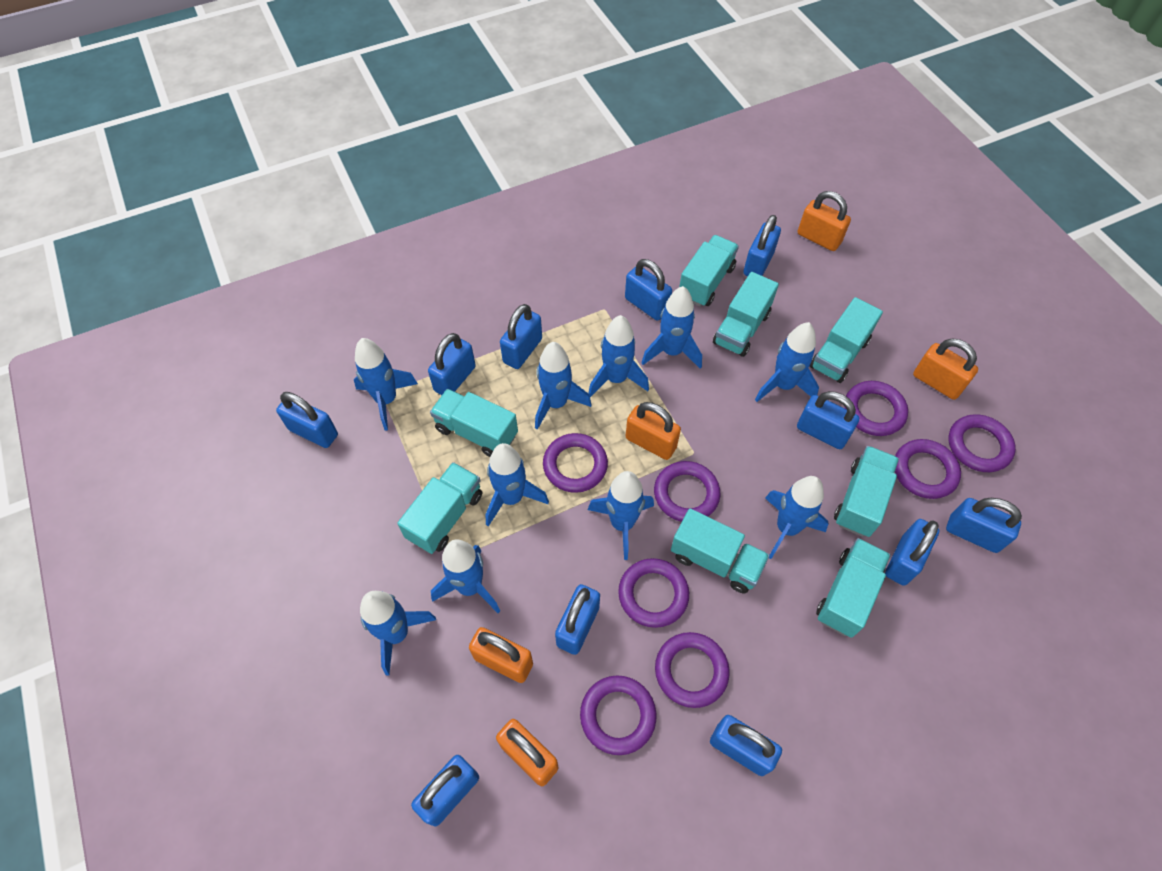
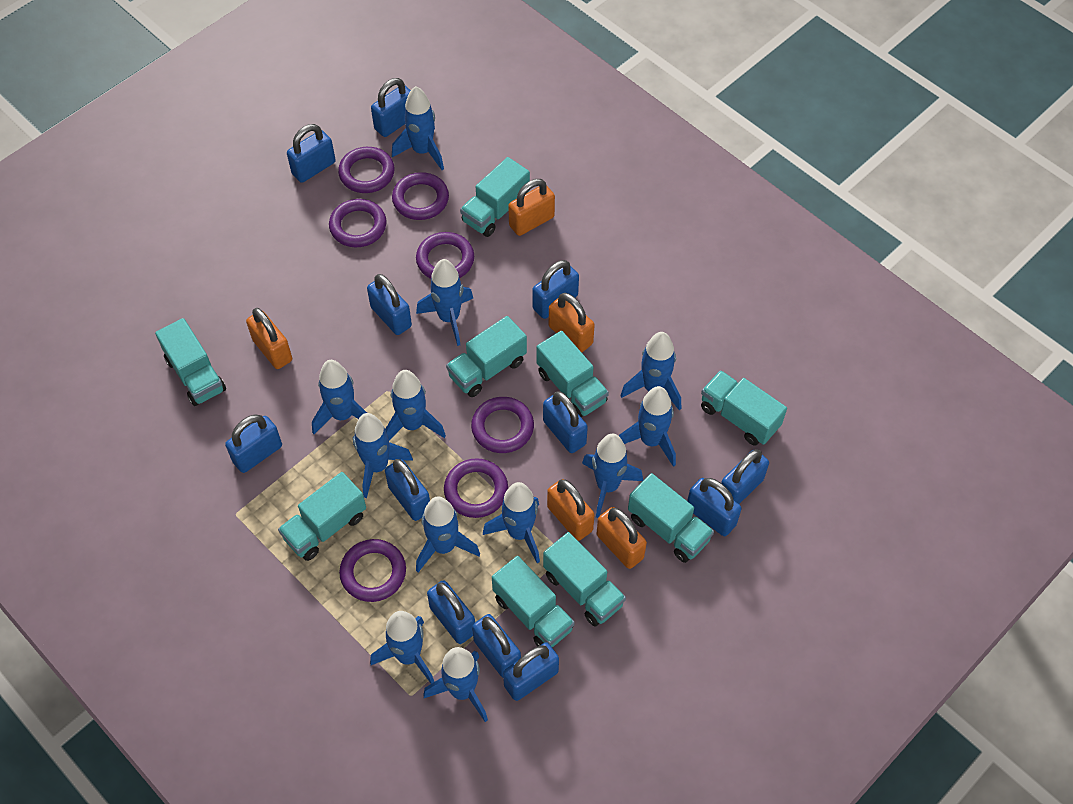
blue padlock: [276,392,338,448] [411,755,479,826] [428,333,476,395] [500,304,542,369] [555,584,600,655] [625,259,672,321] [710,715,782,776] [743,215,781,276] [797,391,859,449] [885,519,940,586] [946,498,1022,553] = 11 -> [225,414,282,473] [287,124,336,183] [367,274,412,335] [371,78,411,137] [385,459,430,521] [427,580,475,644] [472,614,521,677] [503,642,559,701] [533,260,579,319] [543,391,588,453] [687,478,742,536] [721,449,769,504] = 12
blue rocket: [354,338,418,431] [360,591,436,676] [431,539,500,613] [485,443,549,527] [535,342,591,430] [588,315,649,397] [588,471,654,560] [642,286,702,369] [755,322,819,402] [765,476,828,559] = 10 -> [312,360,367,434] [353,413,413,498] [370,611,434,684] [385,370,446,440] [392,86,444,170] [416,259,473,346] [416,497,480,572] [423,647,488,722] [483,482,540,563] [582,434,643,518] [619,386,676,467] [620,332,681,410] = 12
purple ring: [543,433,608,493] [580,675,657,755] [618,558,689,628] [654,461,721,522] [655,632,730,708] [844,381,908,436] [895,439,961,499] [948,414,1016,472] = 8 -> [329,199,386,247] [338,147,395,193] [339,539,406,602] [392,172,449,220] [416,232,474,279] [444,458,508,518] [471,397,534,453] = 7
turquoise truck: [397,462,482,554] [430,389,518,457] [671,509,770,594] [679,235,739,307] [713,272,779,357] [810,297,883,383] [816,538,891,638] [834,446,899,537] = 8 -> [155,318,226,406] [278,472,366,561] [446,316,527,397] [460,157,530,237] [492,556,575,648] [536,331,609,418] [543,532,626,626] [628,473,714,563] [701,370,787,446] = 9

